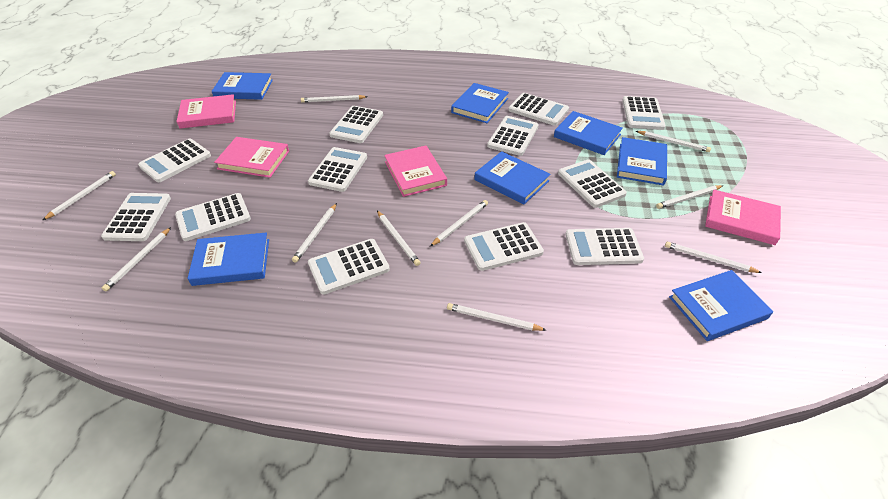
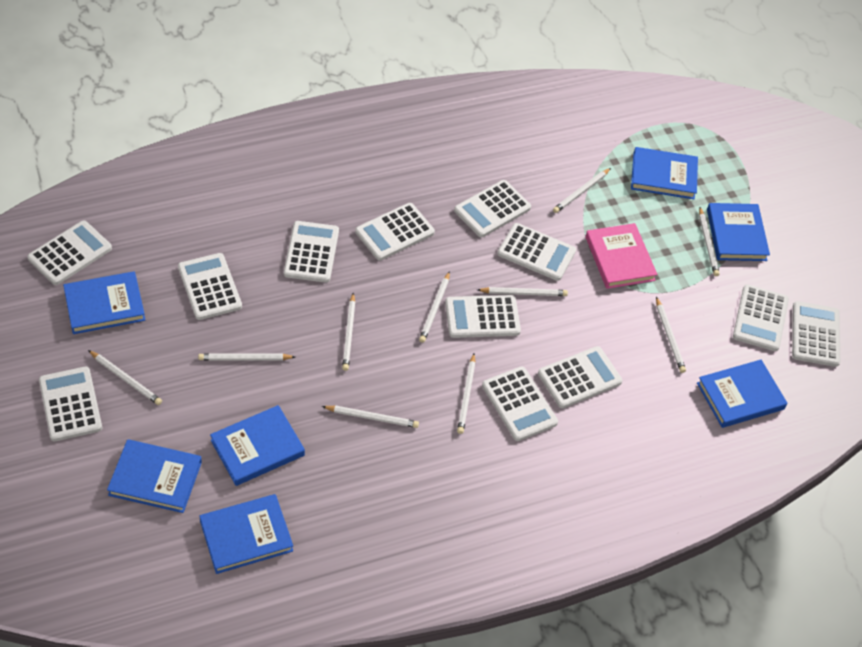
pink book: [176,94,236,129] [214,137,289,178] [384,145,447,197] [705,189,781,245] = 4 -> [585,223,658,289] = 1

